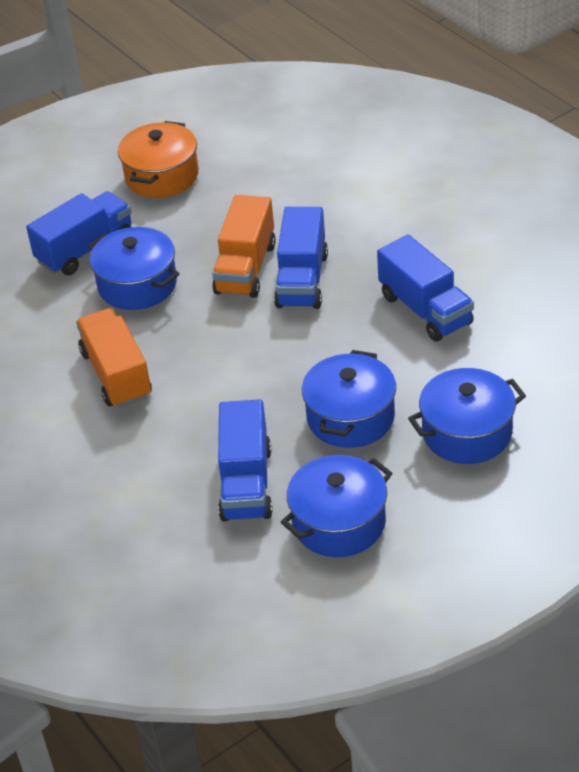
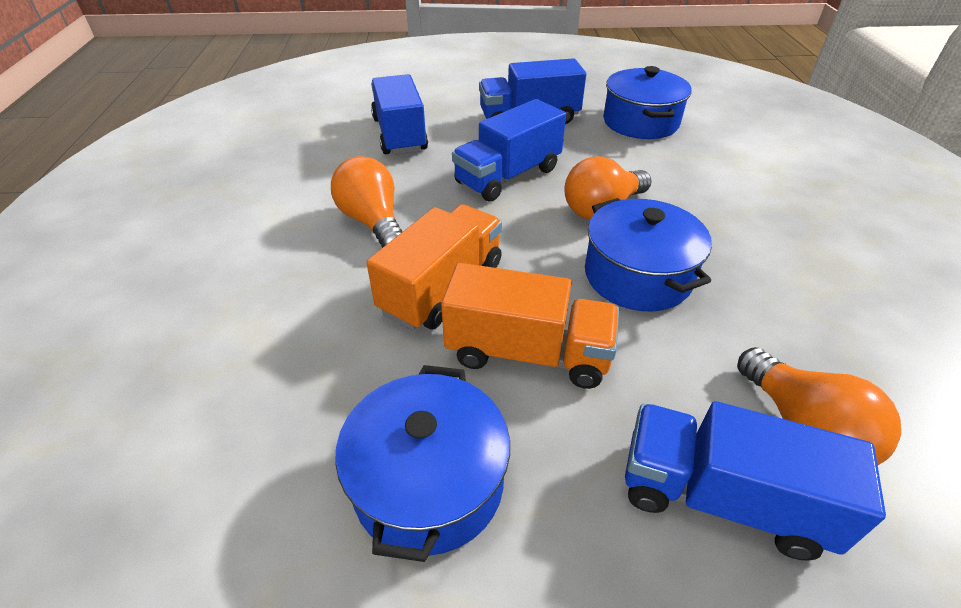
blue pot: [88,227,179,310] [281,455,392,557] [302,350,396,448] [408,368,526,464] = 4 -> [335,365,510,562] [585,198,712,311] [603,66,692,139] = 3
orange light bulb: none = 0 -> [331,156,402,248] [564,156,652,220] [737,347,901,465] = 3
orange pot: [118,121,199,198] = 1 -> none = 0

